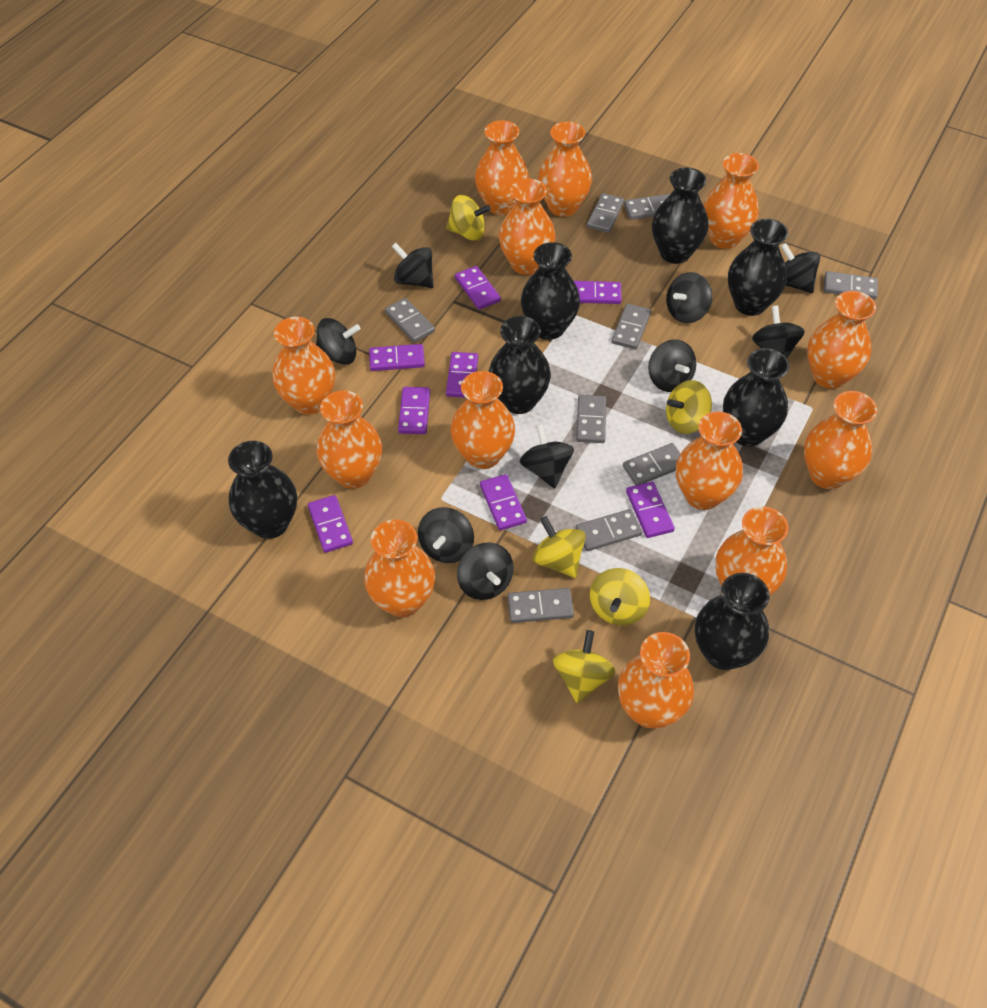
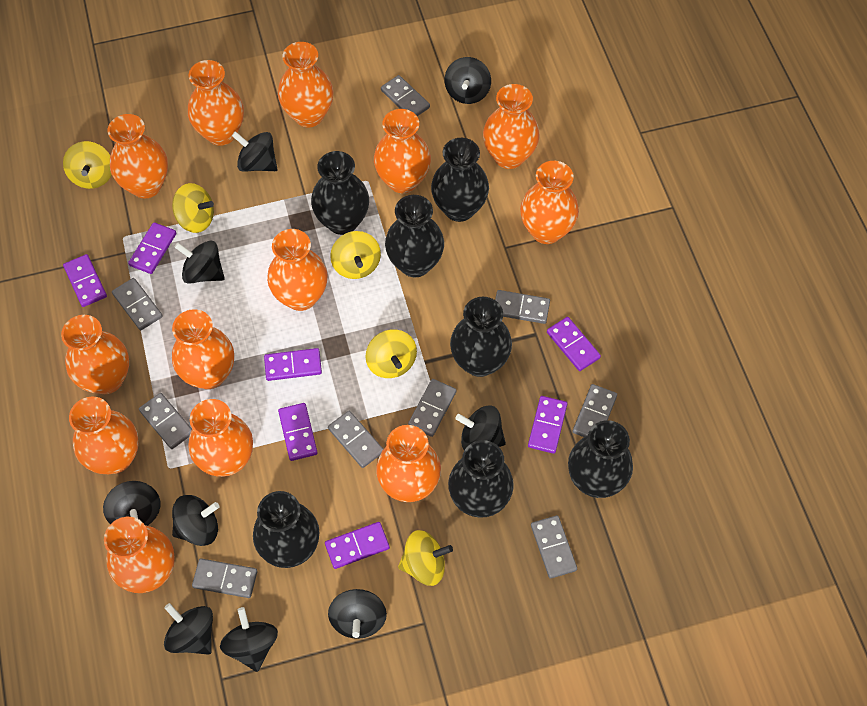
purple domino: [308,495,353,553] [369,344,425,371] [398,387,430,434] [446,352,478,398] [455,266,501,310] [480,474,527,530] [574,281,621,304] [626,482,675,538] = 8 -> [63,254,107,307] [128,222,176,274] [264,348,322,381] [278,403,318,461] [325,522,390,569] [528,396,567,454] [547,317,601,371] = 7

